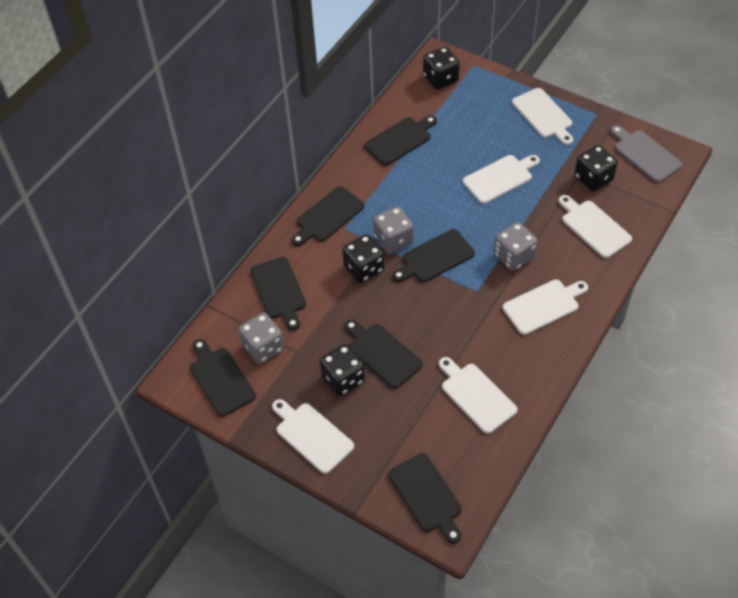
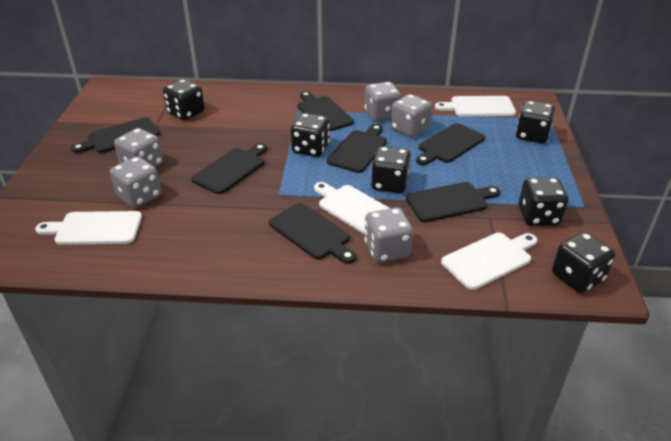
black dice: [320,344,365,396] [342,234,384,283] [423,47,460,90] [574,145,618,192] = 4 -> [163,79,205,120] [291,113,330,157] [371,146,411,193] [516,101,555,143] [518,177,568,226] [552,232,616,293] = 6
grey cutting board: [610,125,682,183] = 1 -> none = 0
grey dice: [238,313,284,364] [373,206,413,254] [494,222,538,271] = 3 -> [110,156,161,208] [114,128,163,167] [364,208,413,263] [365,82,401,122] [391,94,432,138] = 5
white cutting board: [272,399,354,474] [439,357,518,434] [463,155,540,204] [503,280,588,335] [512,88,573,145] [559,195,632,258] = 6 -> [35,211,142,245] [314,182,391,235] [435,96,516,116] [441,233,537,290] = 4

